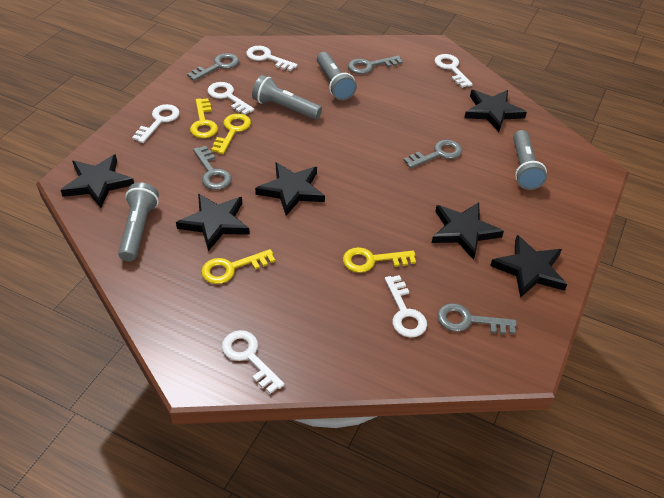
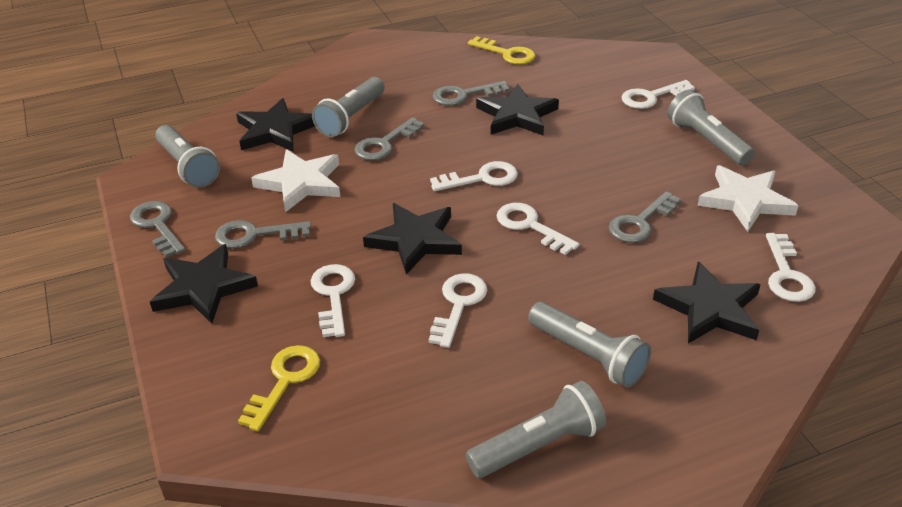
black star: [61,154,134,208] [176,194,250,251] [255,162,325,216] [432,202,504,260] [464,90,527,132] [490,235,567,298] = 6 -> [150,244,258,324] [236,98,315,152] [363,203,462,275] [476,84,559,135] [653,262,761,343] = 5
grey flashlight: [118,182,159,262] [252,75,322,120] [317,52,357,100] [513,130,547,190] = 4 -> [155,125,220,188] [312,77,385,137] [466,381,606,478] [528,302,651,388] [667,90,755,165] = 5
white star: none = 0 -> [251,149,340,212] [697,165,799,232] = 2
yellow key: [190,98,218,138] [201,249,275,284] [211,113,251,154] [343,247,416,273] = 4 -> [238,345,320,432] [468,36,535,65] = 2

